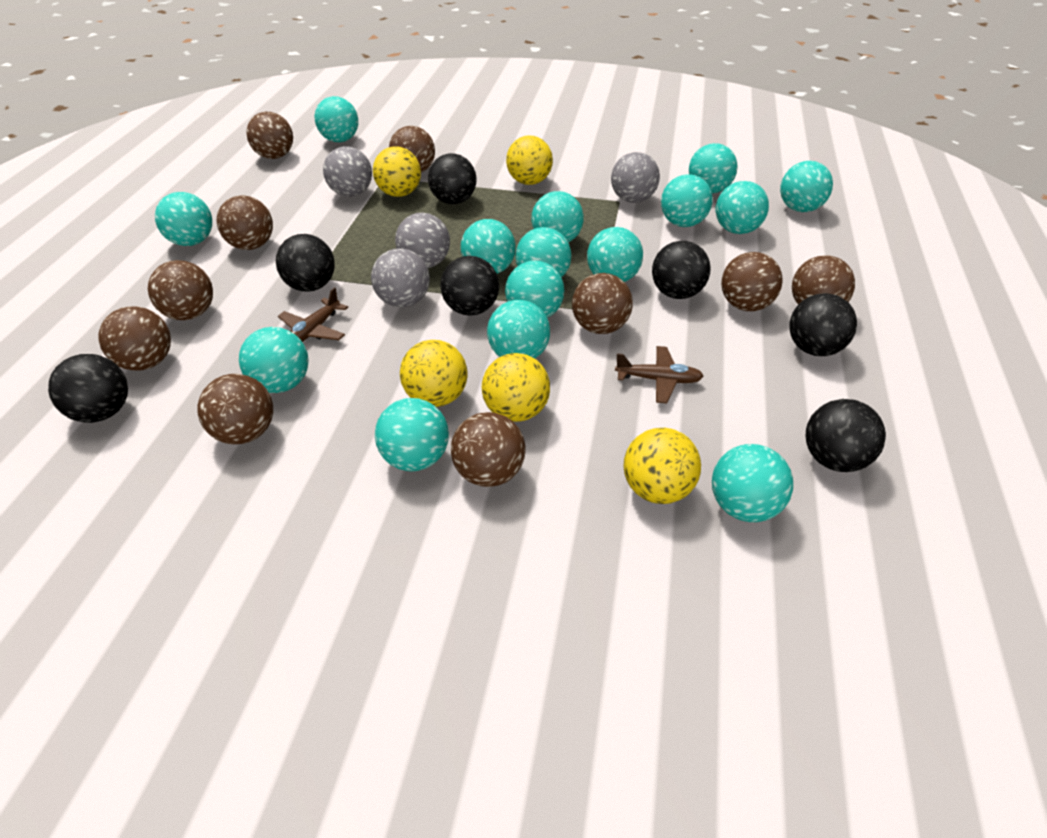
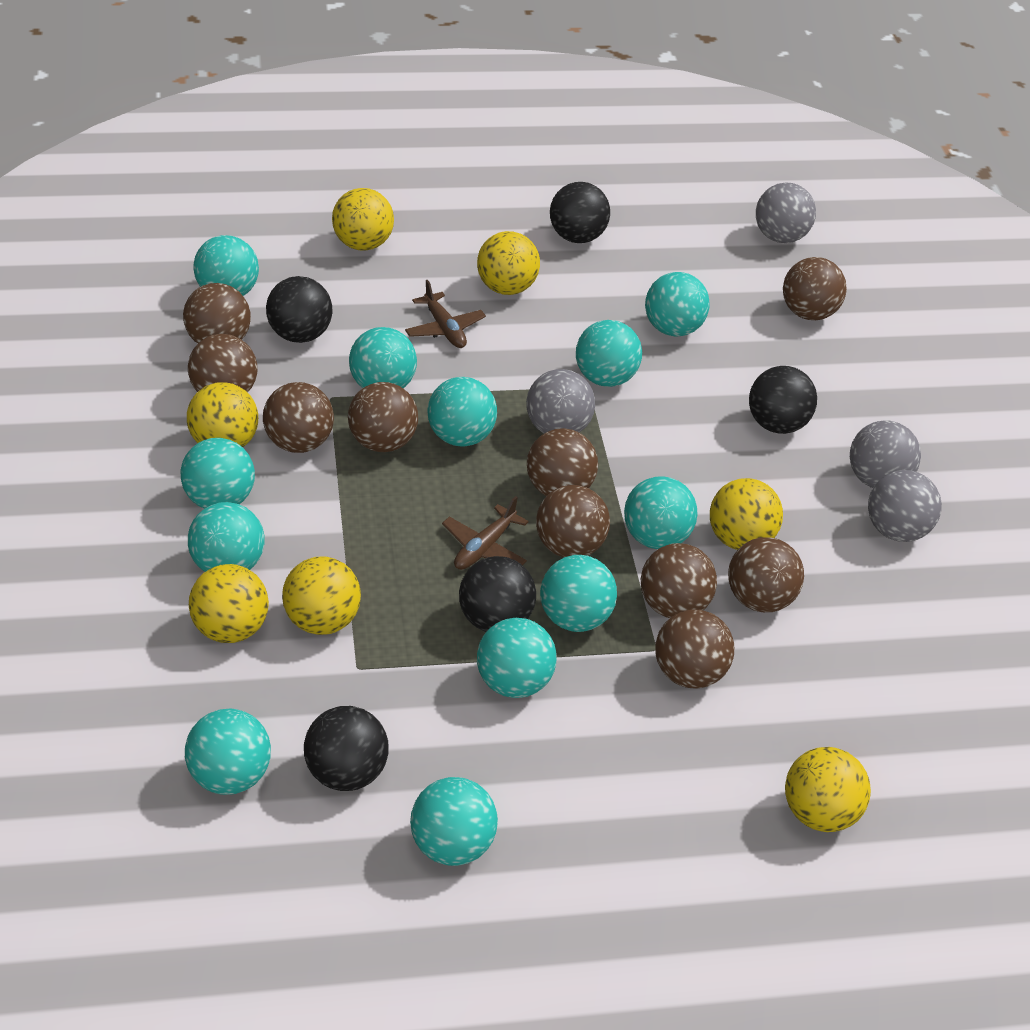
black ball: [48,354,128,423] [276,234,335,292] [428,153,477,204] [440,256,499,316] [652,241,711,299] [789,293,857,356] [806,399,886,472] = 7 -> [266,276,333,343] [304,706,388,791] [459,556,536,632] [550,182,610,243] [749,366,817,434] = 5
turquoise ball: [155,192,212,246] [239,327,309,393] [315,96,358,142] [375,398,449,471] [461,219,516,274] [487,300,550,359] [505,261,564,318] [515,227,571,278] [532,191,584,243] [587,227,643,282] [661,174,713,227] [689,143,738,193] [712,444,793,522] [716,181,769,234] [780,161,833,212] = 15 -> [181,438,255,509] [185,709,271,795] [188,502,265,572] [193,235,259,296] [349,327,417,388] [410,777,498,866] [427,377,497,446] [477,618,556,698] [540,555,617,632] [576,320,642,387] [624,476,698,549] [645,272,710,337] = 12
yellow ball: [373,146,421,197] [400,340,468,407] [482,353,550,422] [506,136,553,185] [624,428,701,504] = 5 -> [187,382,258,447] [189,564,269,643] [282,557,361,635] [332,188,394,251] [477,231,540,295] [710,478,783,550] [785,747,871,832] = 7

